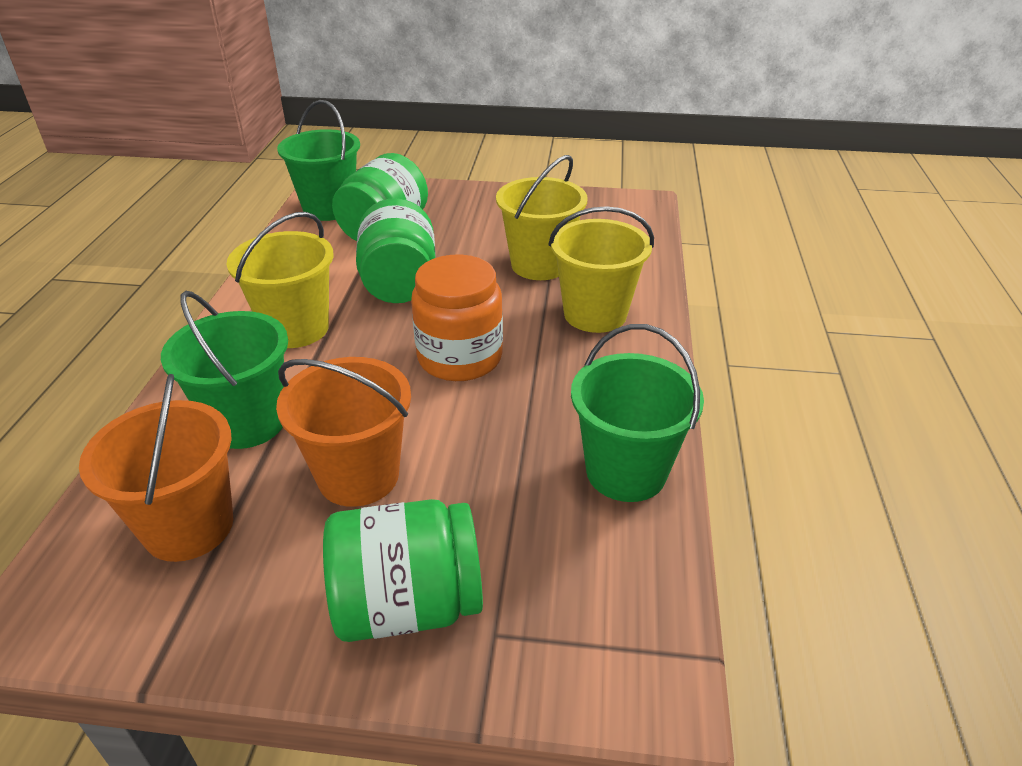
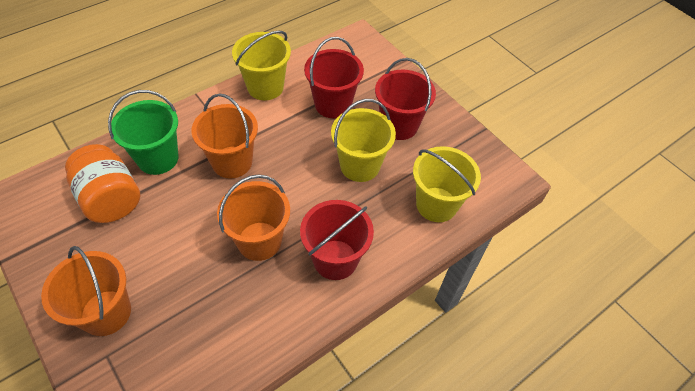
green bucket: [161,291,288,449] [277,100,360,221] [571,324,704,502] = 3 -> [108,90,179,175] = 1
green jar: [323,499,483,642] [332,153,428,241] [356,198,436,303] = 3 -> none = 0
orange bucket: [79,374,234,562] [276,357,411,507] = 2 -> [41,246,131,336] [191,93,258,179] [217,174,290,261] = 3
red bucket: none = 0 -> [300,200,374,280] [304,37,364,118] [375,58,436,140] = 3

